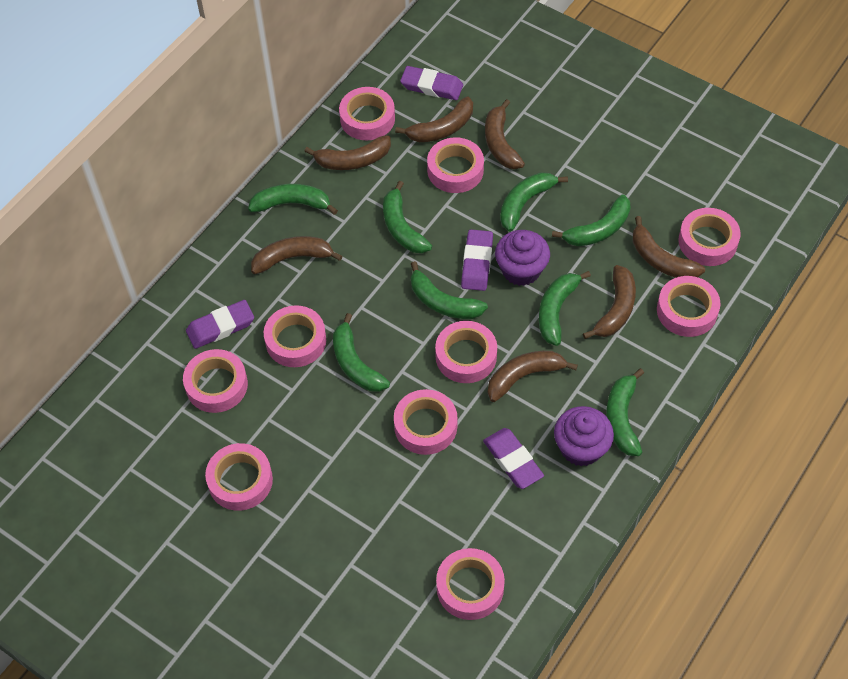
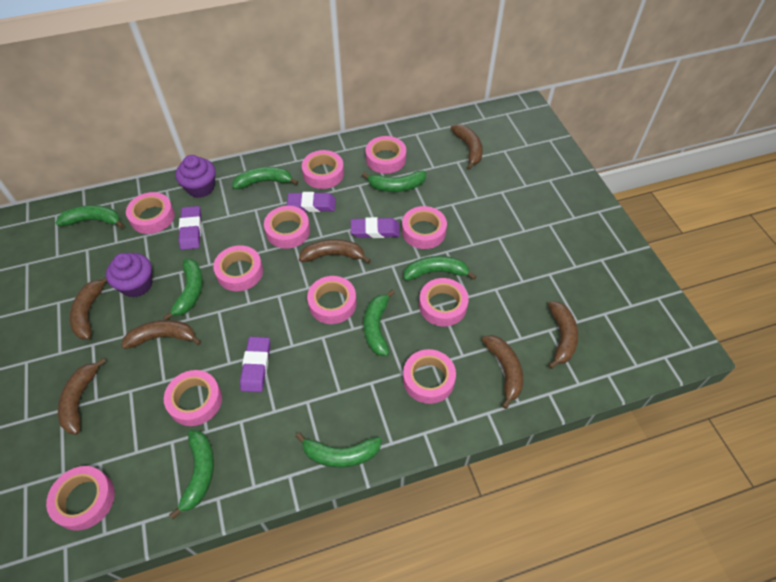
pink tape: [183,349,248,413] [205,443,273,511] [264,305,326,367] [339,87,395,140] [394,389,457,455] [427,137,484,193] [435,321,497,383] [436,548,505,620] [657,276,721,337] [678,208,741,266] = 10 -> [46,466,115,531] [126,192,175,234] [164,370,222,426] [213,245,263,291] [264,206,310,249] [302,150,344,189] [307,276,356,324] [366,136,406,174] [402,206,447,249] [403,349,456,404] [419,278,469,326] = 11

